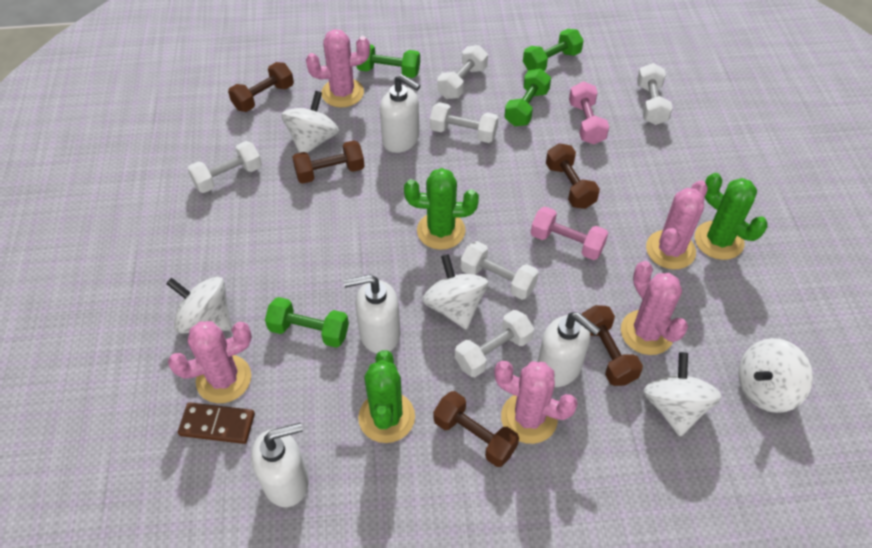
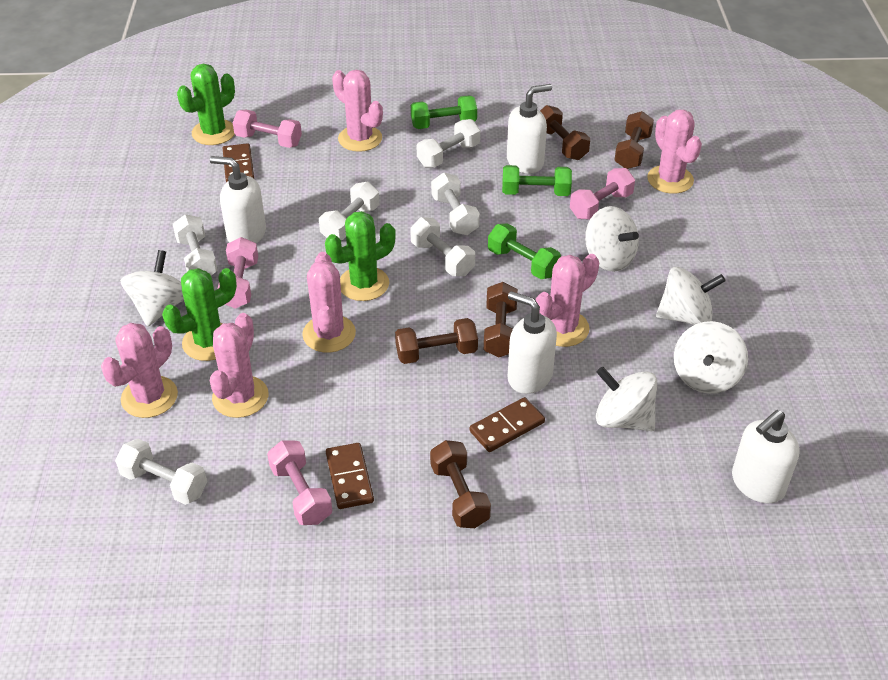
brown domino: [178,402,255,444] = 1 -> [222,143,254,182] [326,443,374,509] [470,397,545,452] = 3
green dumbbell: [265,297,349,348] [357,44,420,78] [504,69,551,126] [523,29,584,71] = 4 -> [411,95,477,129] [488,223,561,279] [502,165,572,196] = 3
pink cactus: [168,321,252,403] [306,29,370,108] [494,361,578,444] [621,261,688,355] [646,181,708,269] = 5 -> [101,323,178,418] [210,313,268,418] [302,252,356,353] [332,70,383,152] [536,254,599,347] [647,110,702,194] = 6
pink dumbbell: [531,206,608,260] [569,81,609,144] = 2 -> [218,237,258,309] [233,110,302,148] [267,441,332,525] [570,168,635,220] = 4

